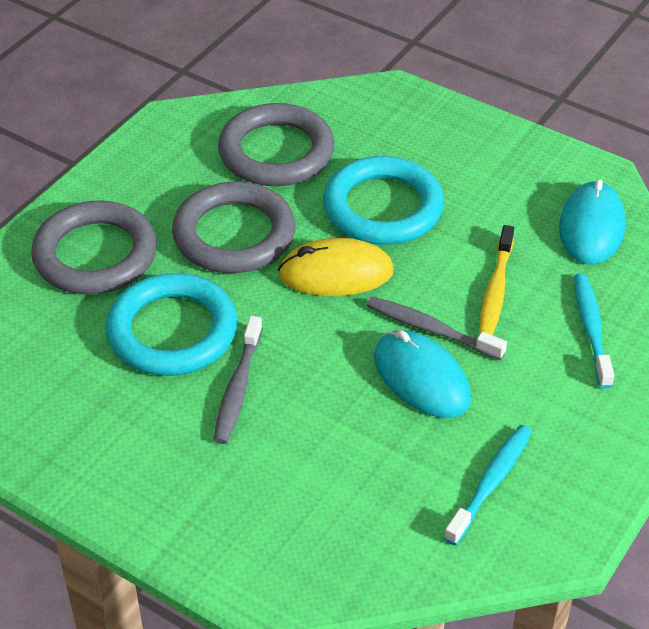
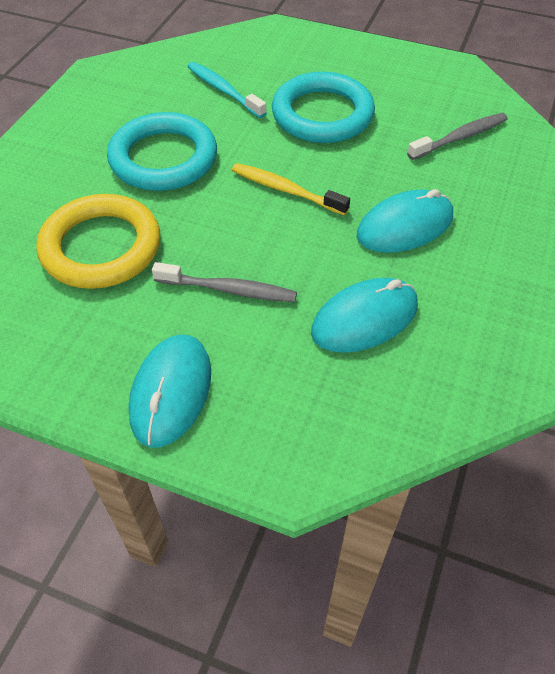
grey ring: [31,200,157,295] [172,182,295,273] [218,103,334,186] = 3 -> none = 0
turquoise mouse: [374,330,471,418] [559,179,625,264] = 2 -> [128,335,211,447] [311,278,418,353] [357,189,453,253] = 3
turquoise toothbrush: [444,425,532,546] [574,273,614,388] = 2 -> [187,62,267,118] = 1
yellow mouse: [278,238,394,296] = 1 -> none = 0
yellow ring: none = 0 -> [36,194,160,289] = 1

